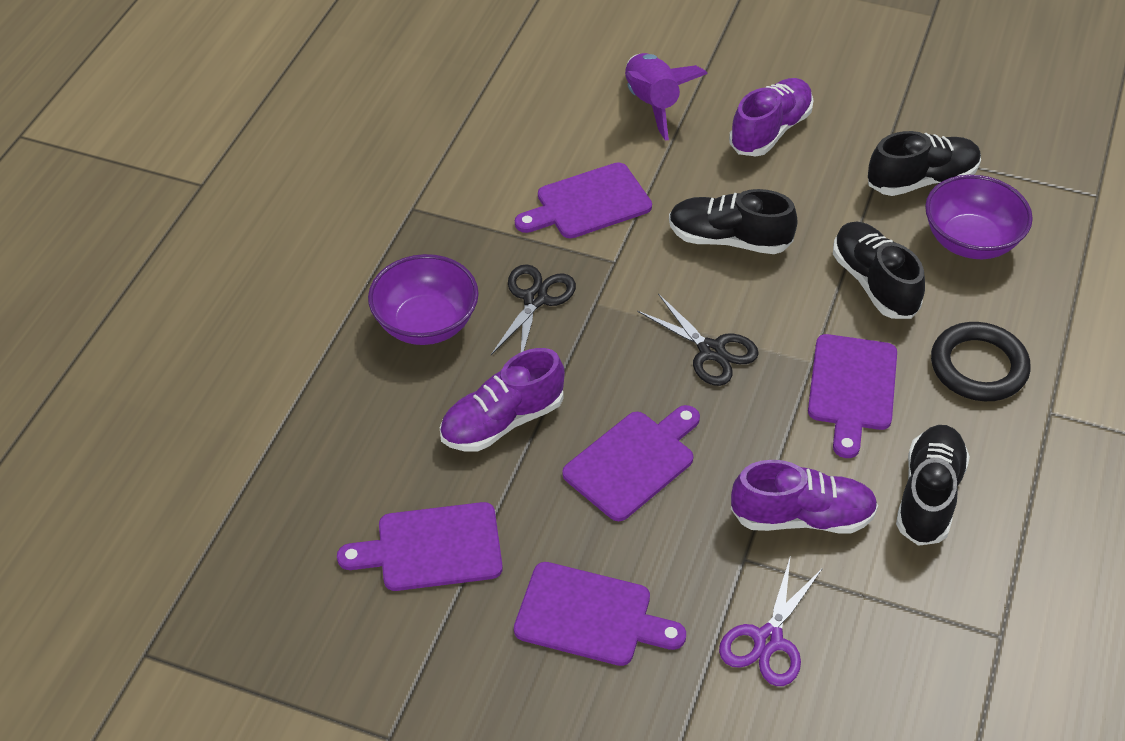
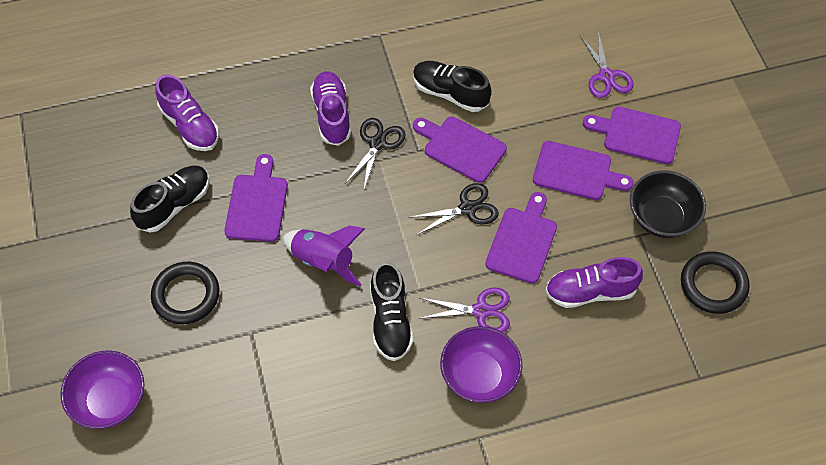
black bowl: none = 0 -> [630,170,706,238] = 1
black ring: [931,322,1031,401] = 1 -> [151,262,220,324] [681,251,750,314] = 2
black shoe: [669,189,798,254] [833,222,925,319] [868,131,981,196] [896,425,970,546] = 4 -> [130,166,210,233] [370,262,413,361] [413,61,492,112] = 3
purple scissors: [719,555,823,686] = 1 -> [418,288,510,332] [580,31,633,98] = 2

